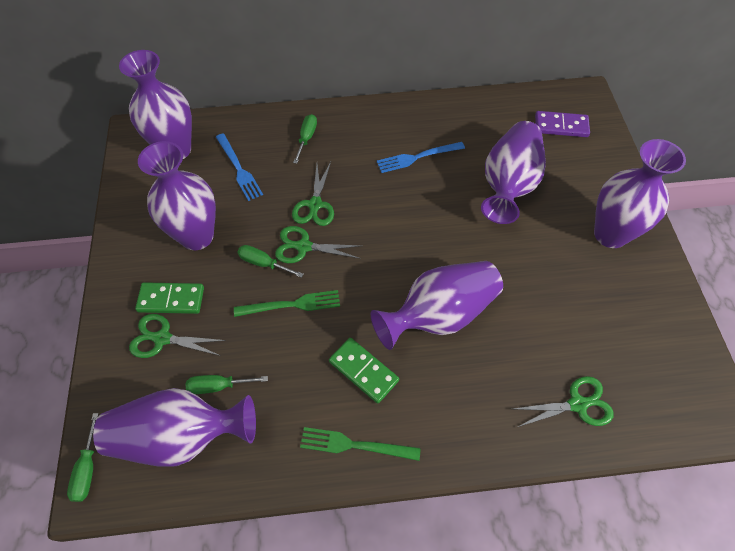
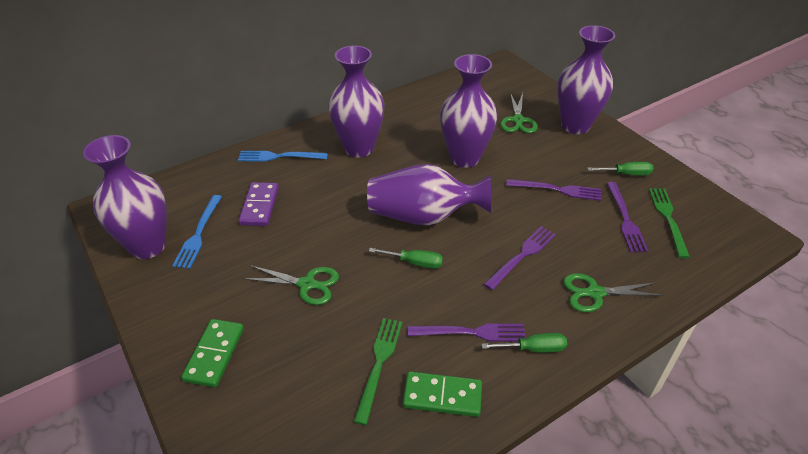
green scissors: [129,314,227,358] [275,226,361,263] [292,162,334,226] [514,376,614,427] = 4 -> [243,265,339,305] [500,93,538,133] [563,273,663,312] = 3
green screwdriver: [67,413,99,502] [185,375,268,394] [237,245,304,278] [293,114,317,164] = 4 -> [369,248,443,269] [481,333,567,353] [587,162,654,175] = 3
purple fork: none = 0 -> [408,324,525,342] [484,226,556,290] [506,179,602,201] [606,182,648,252] = 4
purple vase: [93,388,256,466] [119,50,192,159] [138,141,216,250] [371,261,503,350] [481,121,546,224] [594,139,686,248] = 6 -> [83,135,167,259] [328,46,385,158] [367,164,491,226] [440,54,497,168] [557,25,615,134] = 5

